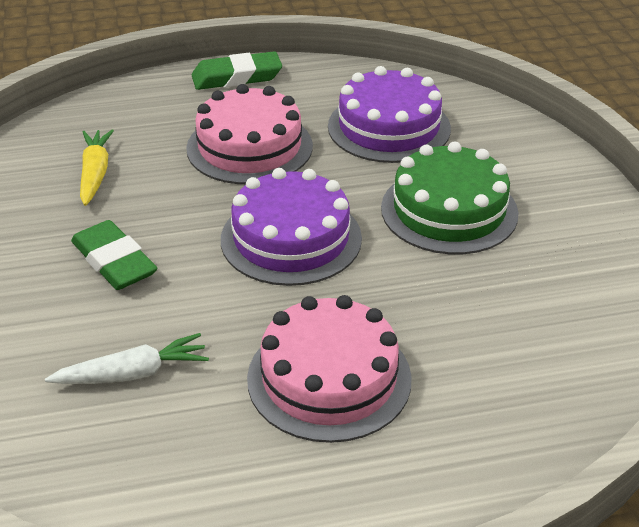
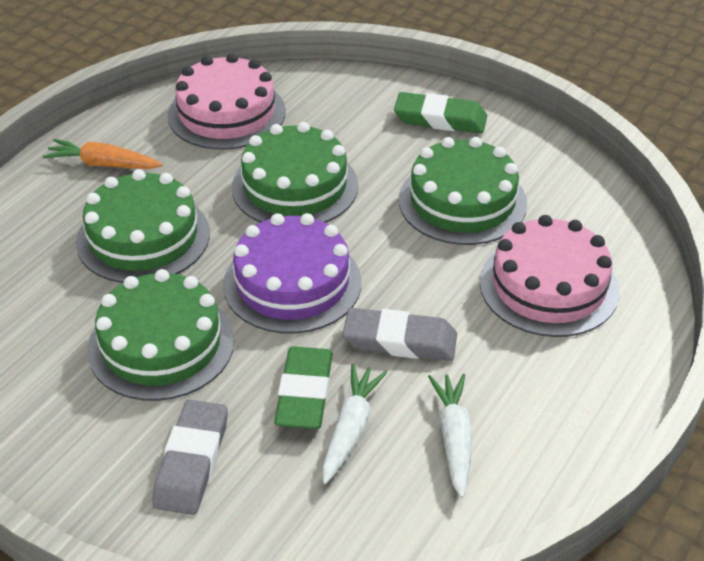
green cake: [381,142,519,254] = 1 -> [76,169,210,283] [87,269,234,401] [232,122,358,223] [399,137,527,245] = 4
grey eraser: none = 0 -> [152,400,228,515] [343,308,457,361] = 2
orange carrot: none = 0 -> [42,139,163,169] = 1
purple cake: [221,168,362,286] [328,66,451,163] = 2 -> [223,213,361,334] = 1
white carrot: [45,333,209,384] = 1 -> [322,364,387,484] [428,374,473,498] = 2
yellow carrot: [80,129,114,206] = 1 -> none = 0

